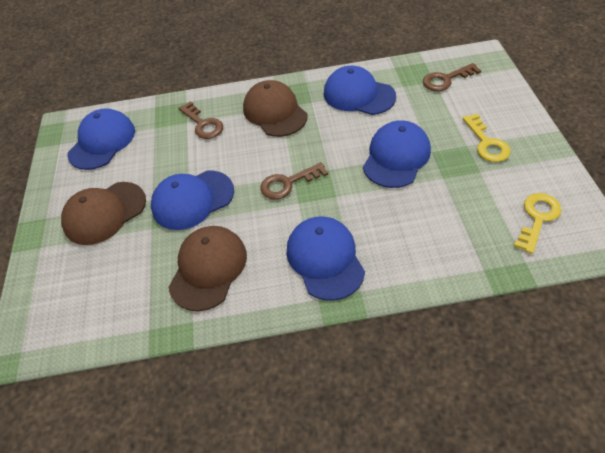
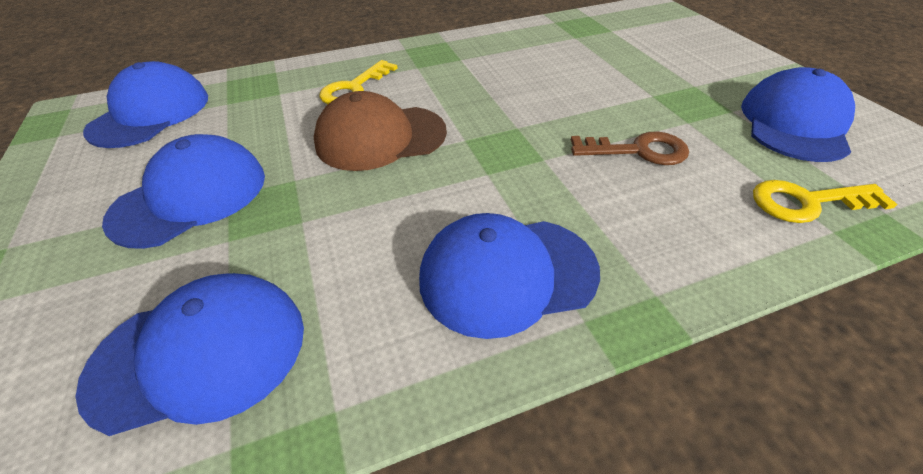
brown cap: [61,182,146,245] [168,226,247,311] [243,80,308,137] = 3 -> [314,91,447,171] = 1
brown key: [178,101,223,139] [260,162,328,200] [423,63,481,91] = 3 -> [571,131,689,165] = 1

